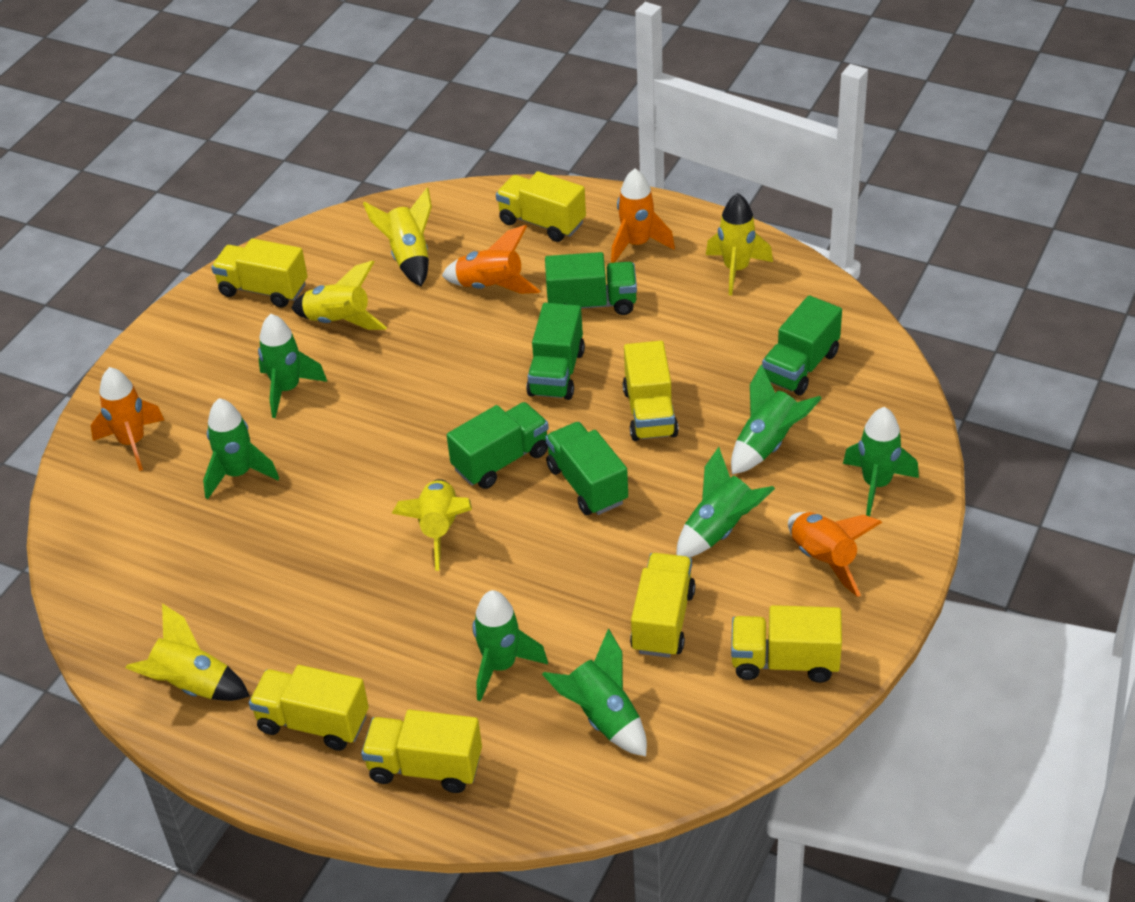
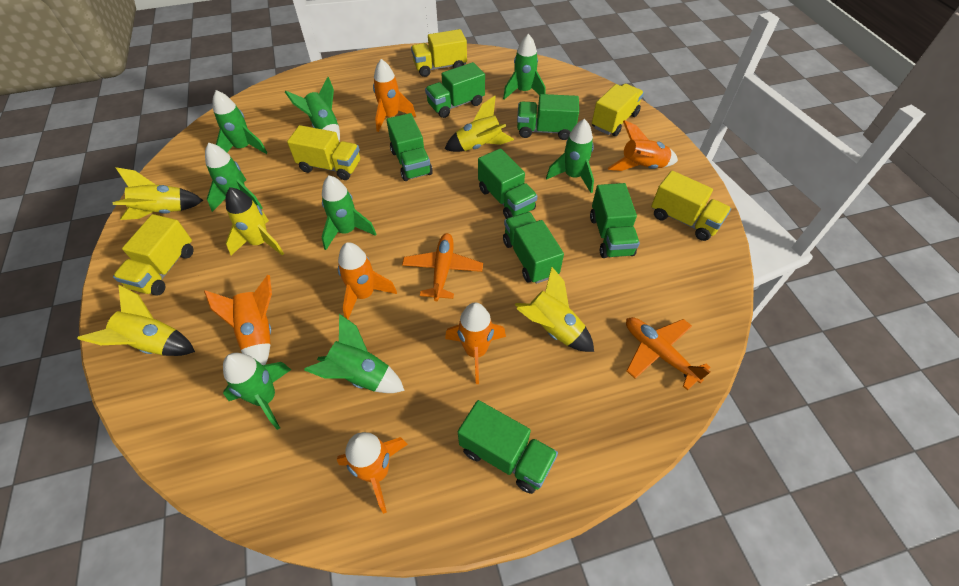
green rocket: [203,398,279,499] [258,314,327,418] [472,590,548,702] [542,629,647,756] [677,447,775,557] [731,364,822,474] [843,407,919,516] = 7 -> [205,142,263,212] [213,90,268,154] [223,353,291,430] [285,77,340,141] [304,314,405,393] [322,175,376,250] [503,34,546,100] [546,119,594,193] = 8
green truck: [447,402,549,489] [526,303,585,400] [545,252,637,315] [545,422,628,515] [762,296,842,396] = 5 -> [386,113,433,181] [425,62,485,118] [458,400,558,494] [478,148,538,219] [503,212,564,284] [517,94,579,140] [590,183,640,258] = 7
orange plane: none = 0 -> [402,233,483,301] [626,317,711,391] = 2
orange rocket: [91,367,164,471] [442,225,540,294] [611,169,675,263] [788,512,882,597] = 4 -> [204,275,272,365] [337,432,408,514] [338,242,397,319] [373,59,416,132] [445,303,506,384] [608,120,678,171] = 6
yellow truck: [211,238,307,308] [249,665,369,751] [361,710,482,793] [496,171,586,242] [623,341,679,441] [630,553,696,658] [731,605,842,683] = 7 -> [113,214,193,296] [287,125,360,180] [411,29,467,77] [592,84,644,136] [651,171,731,241] = 5

